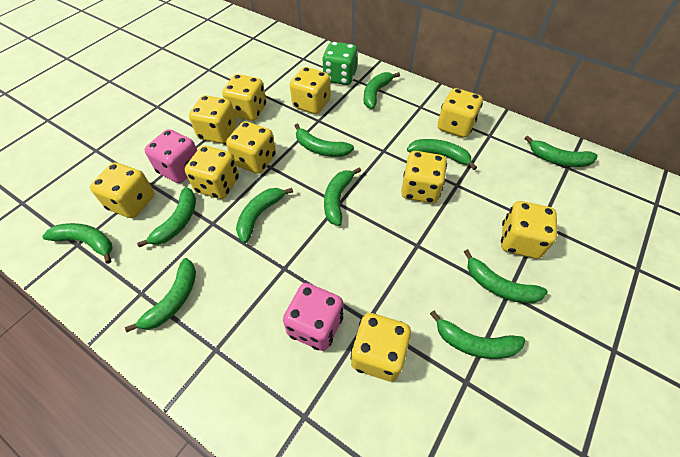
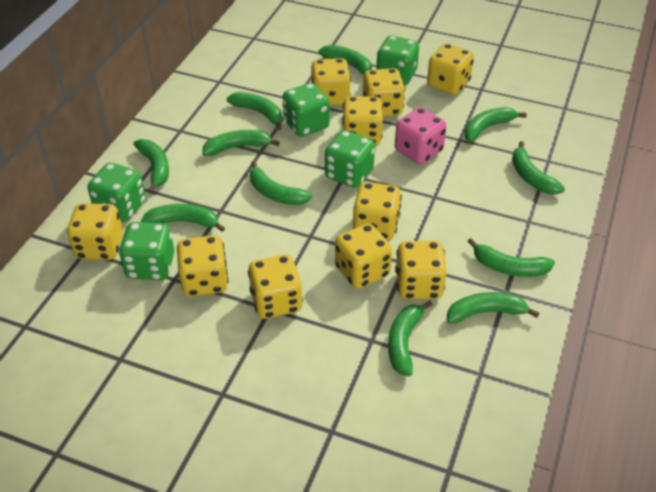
green dice: [322,42,358,85] = 1 -> [87,163,146,222] [119,222,175,280] [282,83,330,137] [325,130,375,188] [376,36,419,85] = 5
pink dice: [145,129,197,183] [283,283,344,351] = 2 -> [395,107,447,164] = 1

